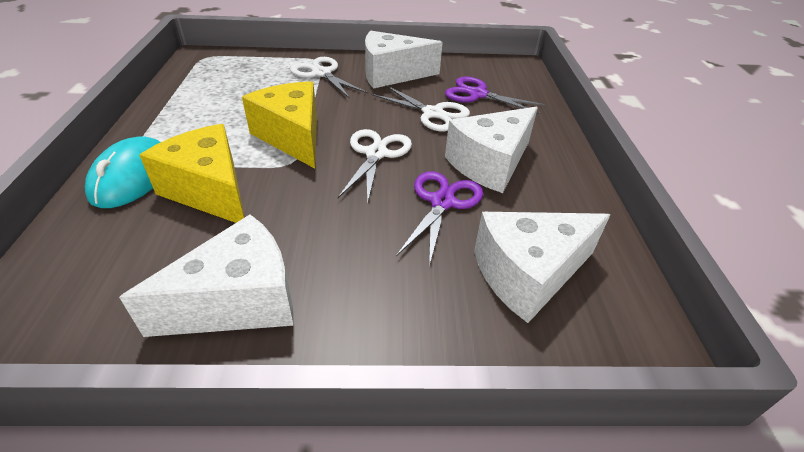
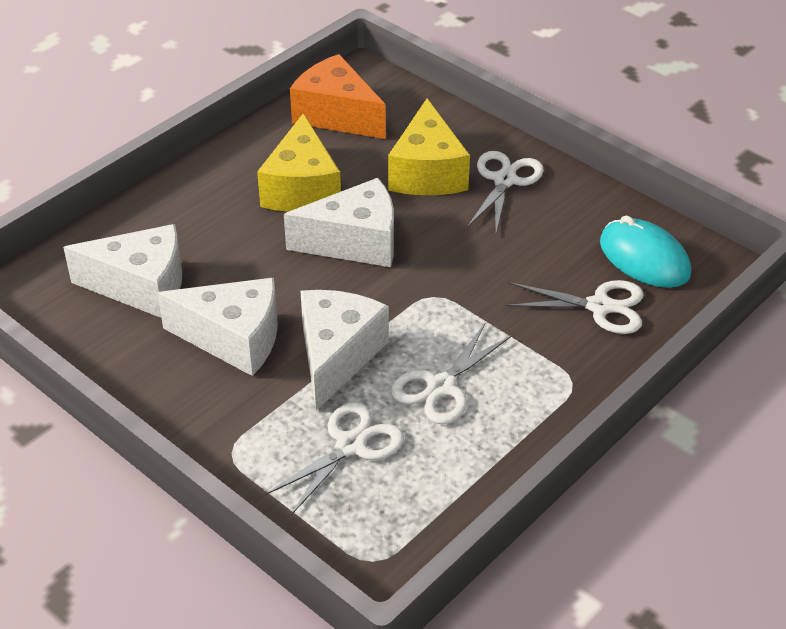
orange cheese: none = 0 -> [290,54,386,139] = 1
purple scissors: [396,171,483,267] [445,76,546,114] = 2 -> none = 0
white scissors: [290,57,368,99] [338,129,412,205] [372,85,470,131] = 3 -> [265,402,404,515] [391,324,512,425] [467,151,544,232] [506,280,643,334] = 4

